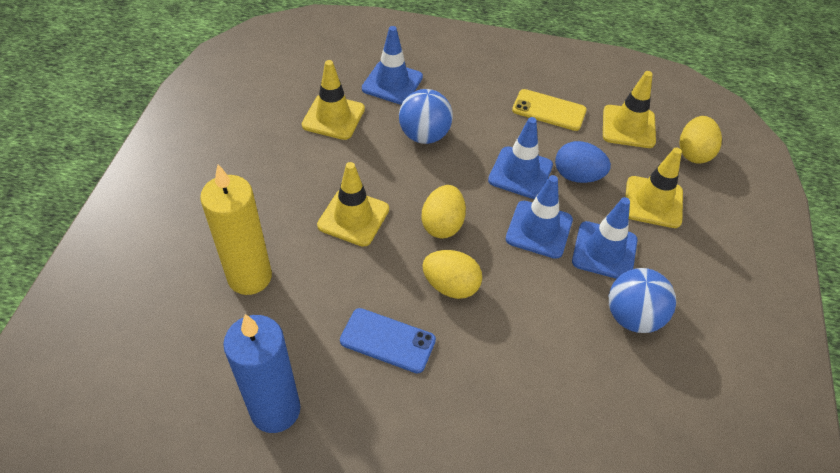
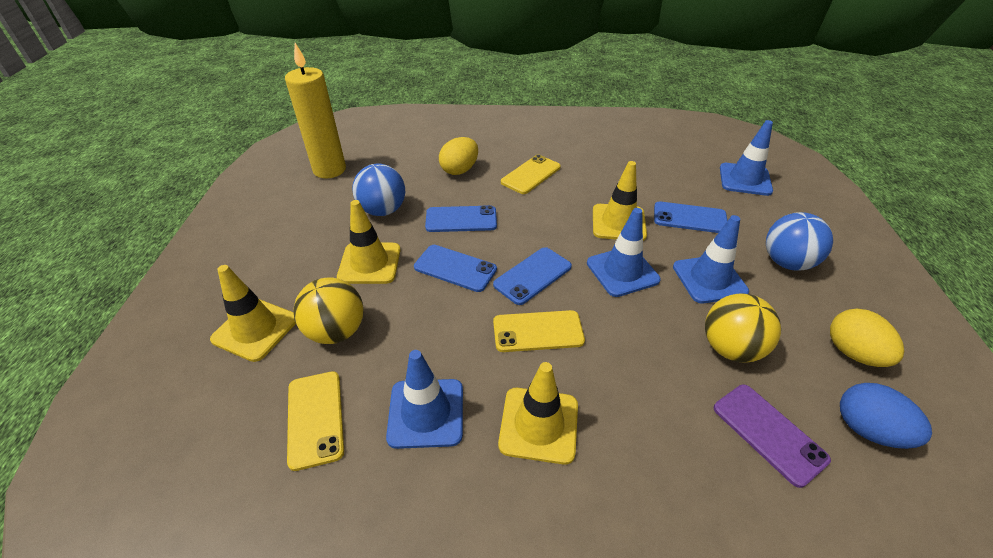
blue candle: [223,314,300,433] = 1 -> none = 0
blue phone: [340,308,436,374] = 1 -> [414,245,497,292] [425,205,497,232] [493,247,572,305] [654,201,728,233] = 4
purple phone: none = 0 -> [714,385,831,488] = 1
yellow ball: none = 0 -> [293,278,363,344] [705,293,781,362] = 2
yellow egg: [421,185,466,238] [422,250,482,299] [680,116,722,164] = 3 -> [439,137,478,175] [830,309,904,367] = 2
yellow phone: [512,89,587,131] = 1 -> [287,371,344,471] [493,310,585,352] [501,155,561,194] = 3

